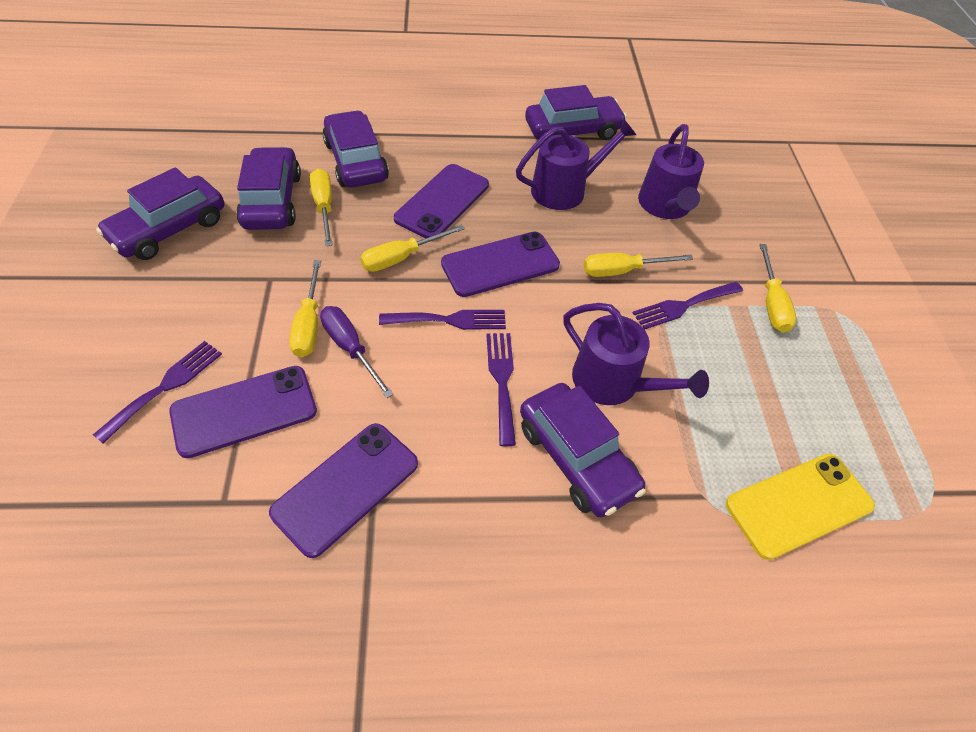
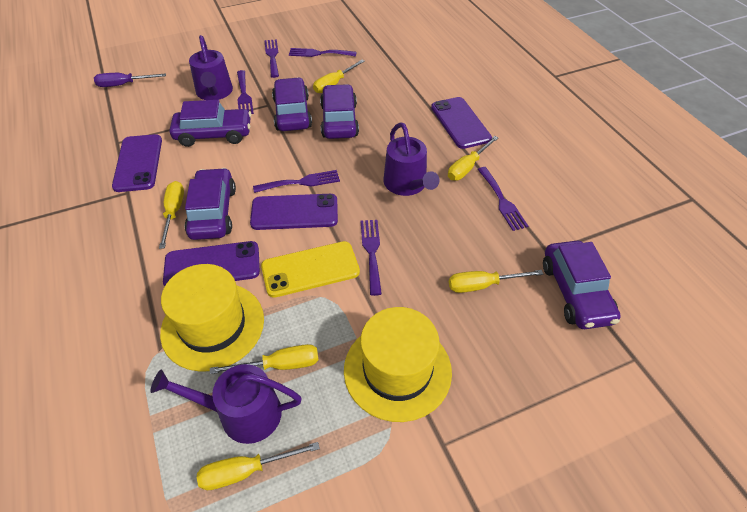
purple fork: [93,341,222,444] [379,310,506,330] [486,333,516,446] [633,282,743,330] = 4 -> [237,70,254,114] [253,170,340,193] [264,39,279,78] [289,48,357,57] [361,220,382,296] [477,167,528,231] = 6
yellow hat: none = 0 -> [160,264,264,372] [344,307,452,422] = 2
yellow screwdriver: [289,260,321,357] [310,169,333,246] [360,224,465,272] [584,253,693,277] [759,244,796,333] = 5 -> [159,181,184,249] [197,442,320,490] [210,344,318,374] [313,60,365,93] [448,136,498,181] [449,270,543,293] = 6

